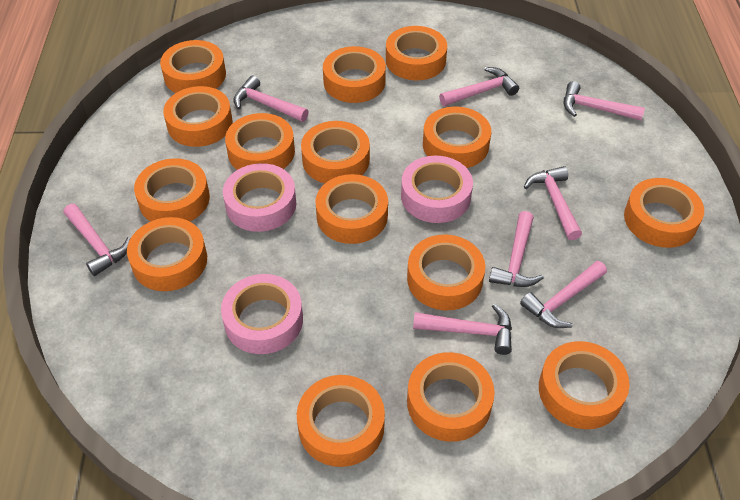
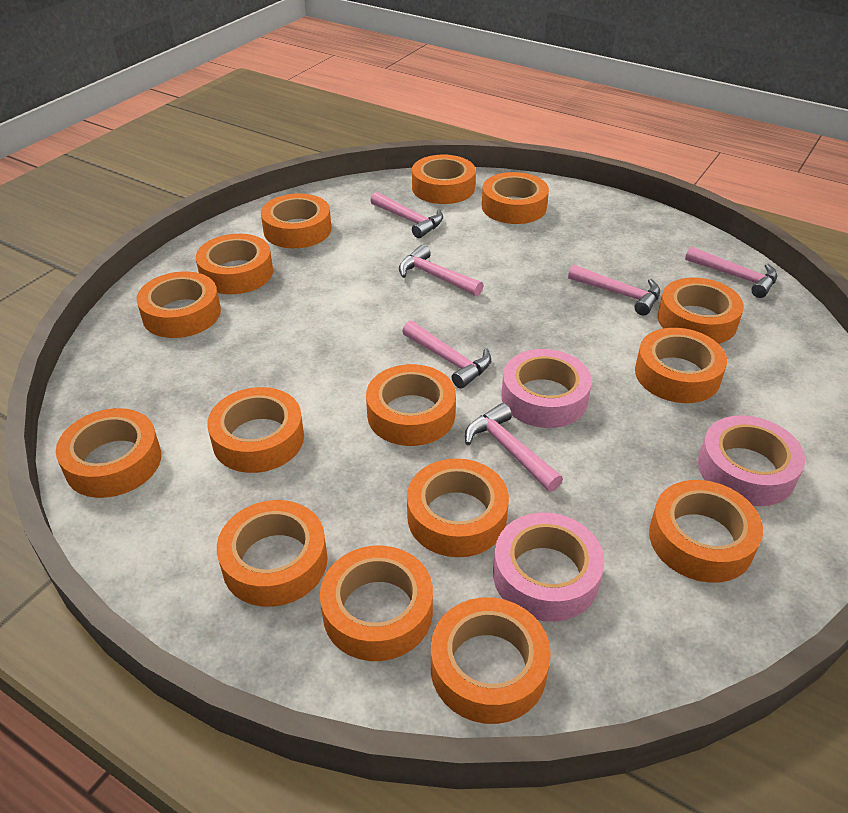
pink hammer: [64,204,131,276] [233,76,309,122] [413,304,512,355] [439,67,519,106] [489,211,544,287] [520,261,607,328] [524,166,582,240] [564,81,645,121] = 8 -> [370,192,443,238] [399,245,484,296] [402,321,491,389] [465,403,563,492] [568,264,660,316] [685,246,777,298] = 6

